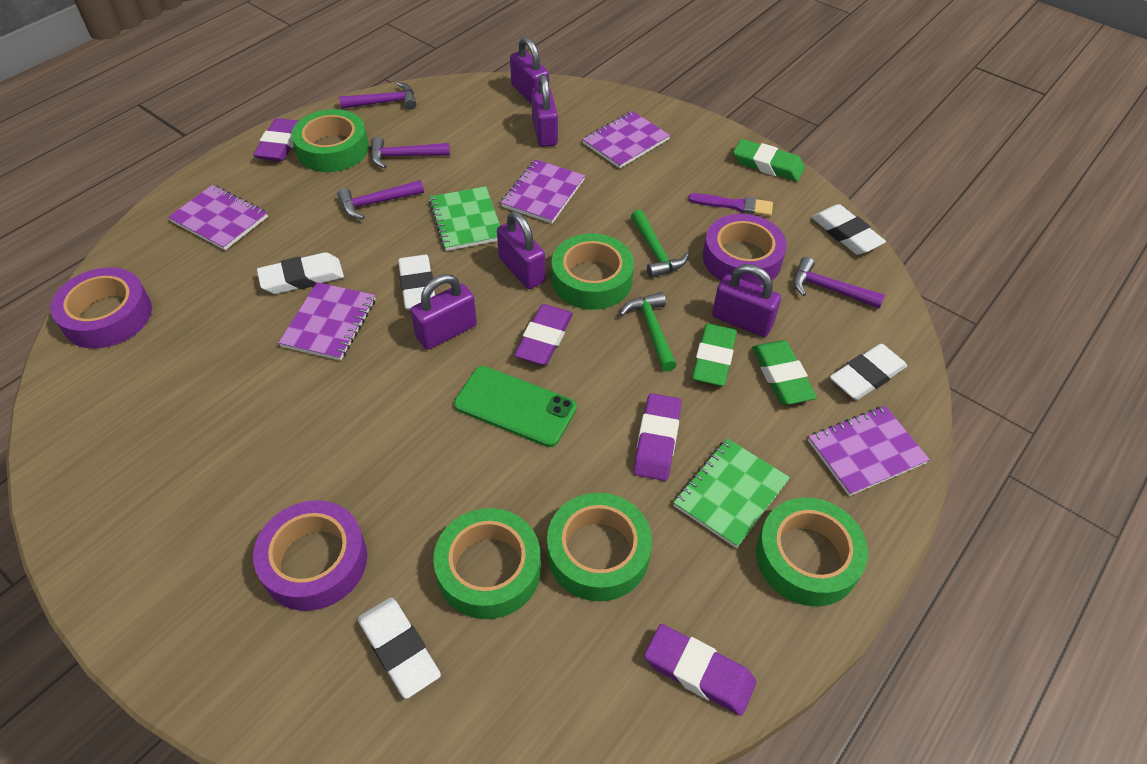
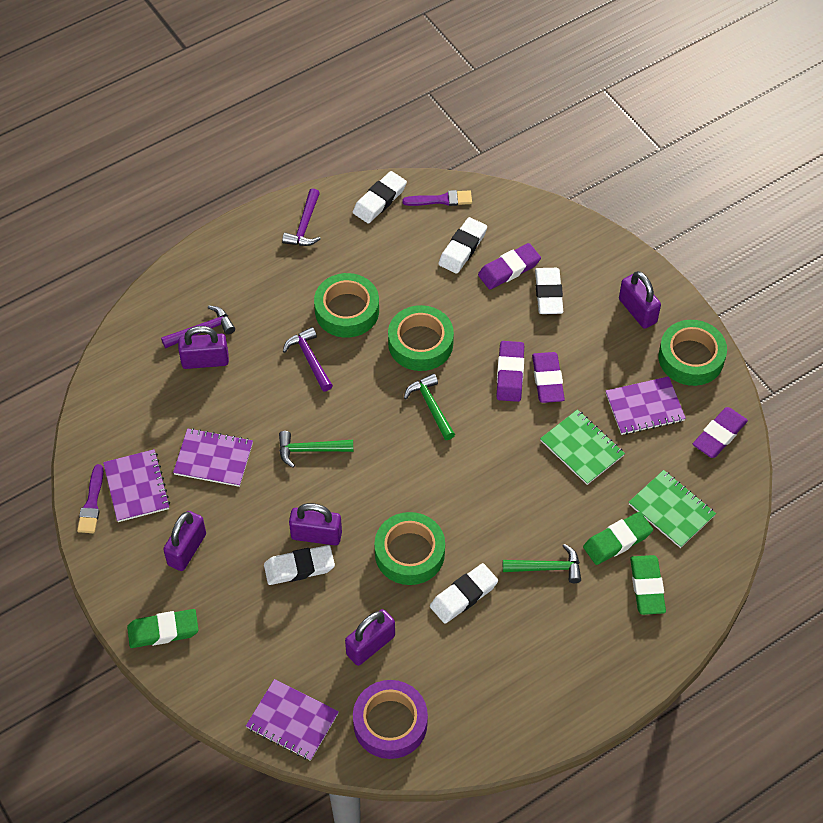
green hammer: [620,292,677,371] [631,210,689,278] = 2 -> [279,431,353,468] [404,373,455,440] [503,544,581,583] = 3
green phone: [454,366,577,447] = 1 -> none = 0
green tape: [291,109,369,172] [433,508,541,619] [547,493,652,601] [552,233,634,310] [756,497,868,607] = 5 -> [314,273,379,338] [374,512,445,585] [388,305,454,371] [658,320,727,386] = 4
purple brush: [688,193,773,216] = 1 -> [77,464,104,533] [402,190,472,206] = 2
purple hammer: [337,180,424,219] [339,82,416,110] [371,137,450,168] [793,257,885,309] = 4 -> [161,305,235,348] [282,188,321,246] [283,327,333,391] = 3
purple notebook: [168,185,268,250] [278,282,376,361] [501,159,585,223] [582,111,670,168] [808,406,930,496] = 5 -> [103,449,170,522] [173,428,253,487] [246,679,339,761] [606,376,686,435] = 4
purple tape: [51,267,152,348] [253,500,367,611] [703,214,787,286] = 3 -> [353,680,428,759] = 1

